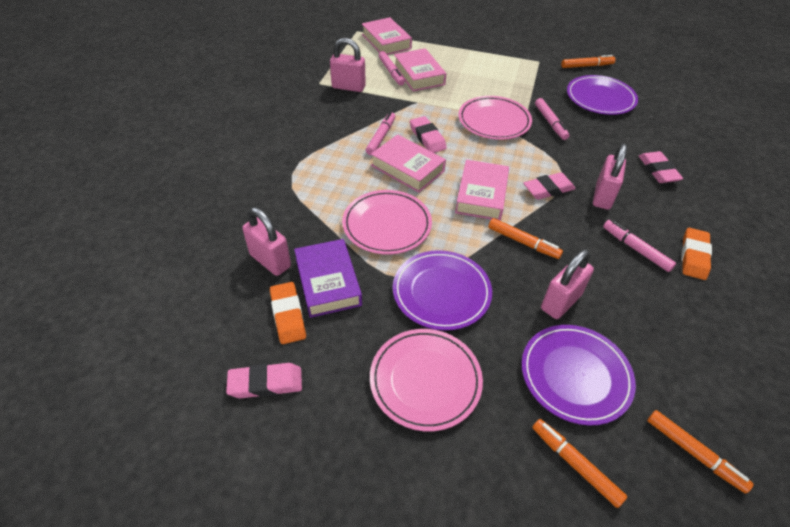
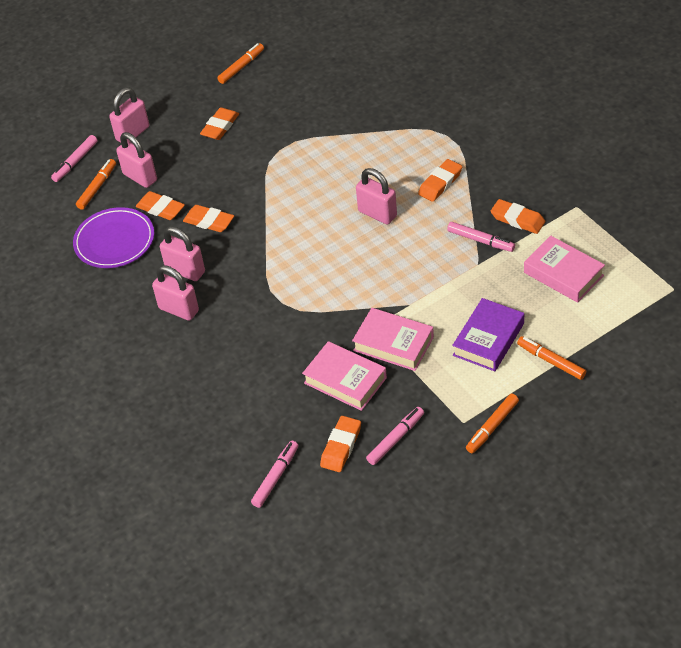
orange eraser: [270,282,306,344] [682,228,712,280] = 2 -> [135,191,185,220] [183,205,234,232] [200,108,239,140] [320,416,361,472] [418,159,462,202] [491,199,545,234] = 6
pink book: [362,17,412,55] [371,134,446,193] [394,48,446,91] [455,160,509,220] = 4 -> [302,341,387,411] [352,308,434,371] [524,236,605,303] = 3
pink eraser: [226,363,302,398] [410,116,447,153] [524,172,576,200] [639,151,683,183] = 4 -> none = 0
pink padlock: [242,207,291,276] [330,38,366,92] [541,249,594,319] [593,143,627,210] = 4 -> [109,88,149,143] [116,132,157,188] [152,265,199,321] [160,227,205,281] [356,168,397,225] = 5
pink plate: [342,190,432,255] [370,329,483,431] [458,96,532,140] = 3 -> none = 0
purple plate: [393,250,492,330] [522,325,636,426] [567,75,638,115] = 3 -> [73,207,154,268] = 1

